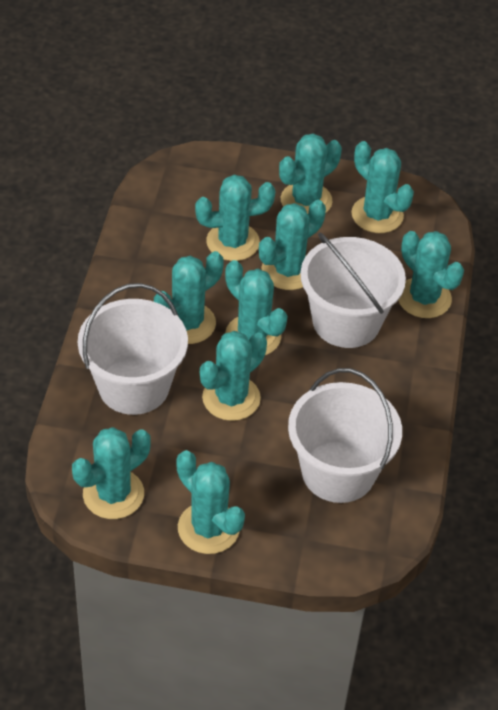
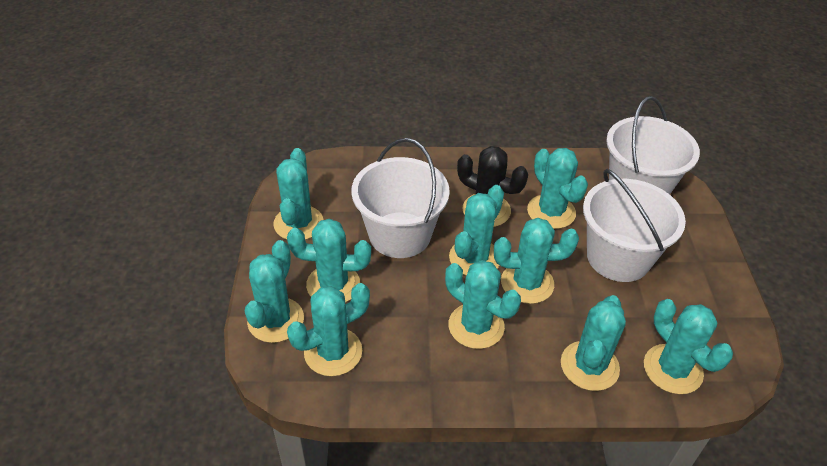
black cactus: none = 0 -> [457,146,528,227] = 1

